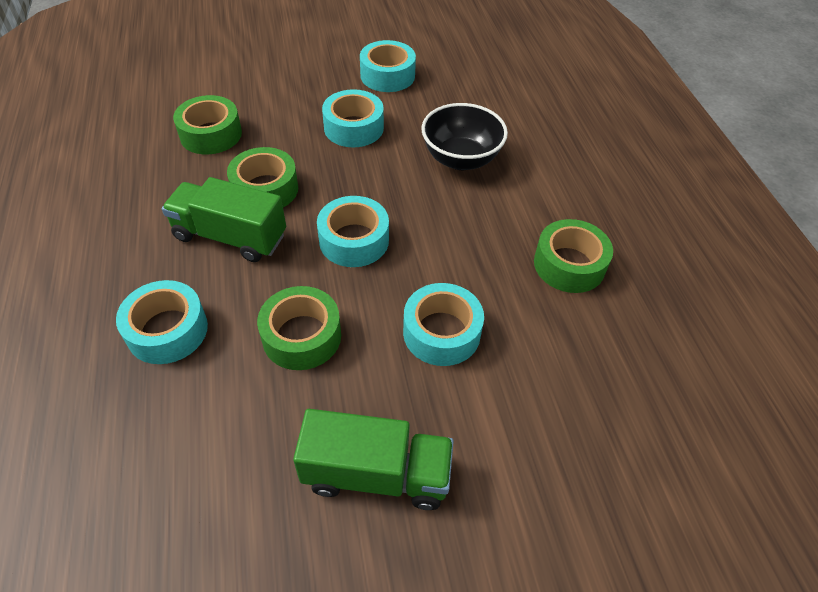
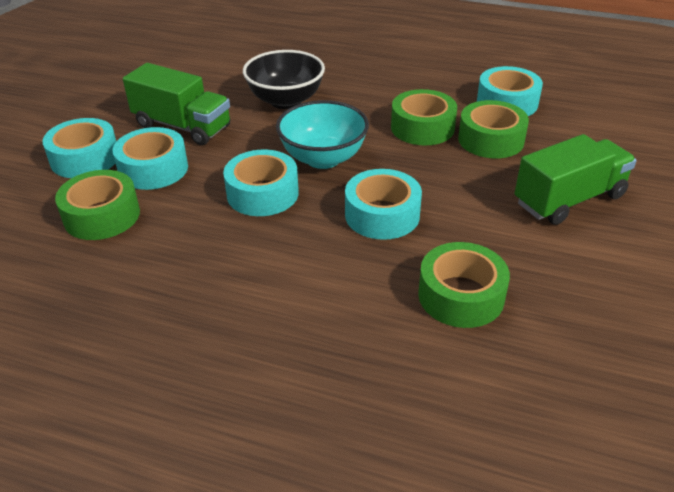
turquoise bowl: none = 0 -> [276,100,369,169] = 1

